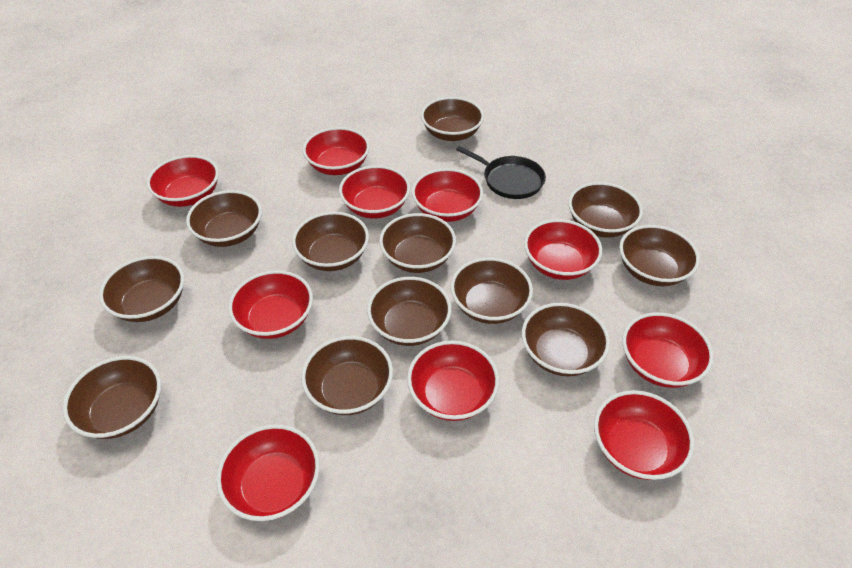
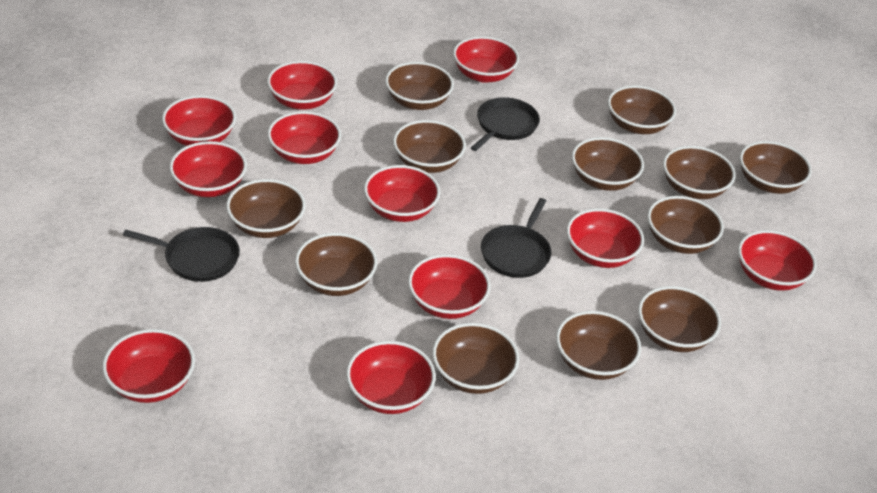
black pan: [456,146,546,199] = 1 -> [123,227,240,282] [471,97,540,151] [481,198,552,278] = 3
red bowl: [147,155,219,207] [216,424,320,521] [228,270,313,339] [303,127,370,175] [339,165,410,219] [407,341,499,421] [412,168,483,222] [524,219,602,280] [594,390,694,480] [622,312,714,388] = 10 -> [102,329,195,403] [162,95,236,146] [169,141,247,197] [267,61,337,110] [267,111,341,164] [346,341,436,414] [364,165,440,222] [408,254,491,319] [453,36,519,83] [566,208,644,268] [738,230,817,291] = 11

